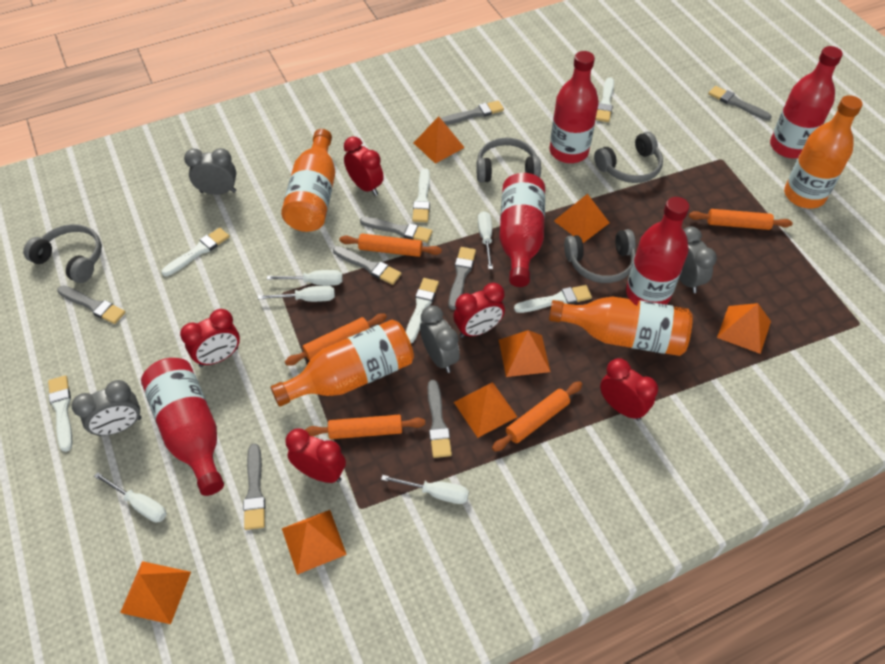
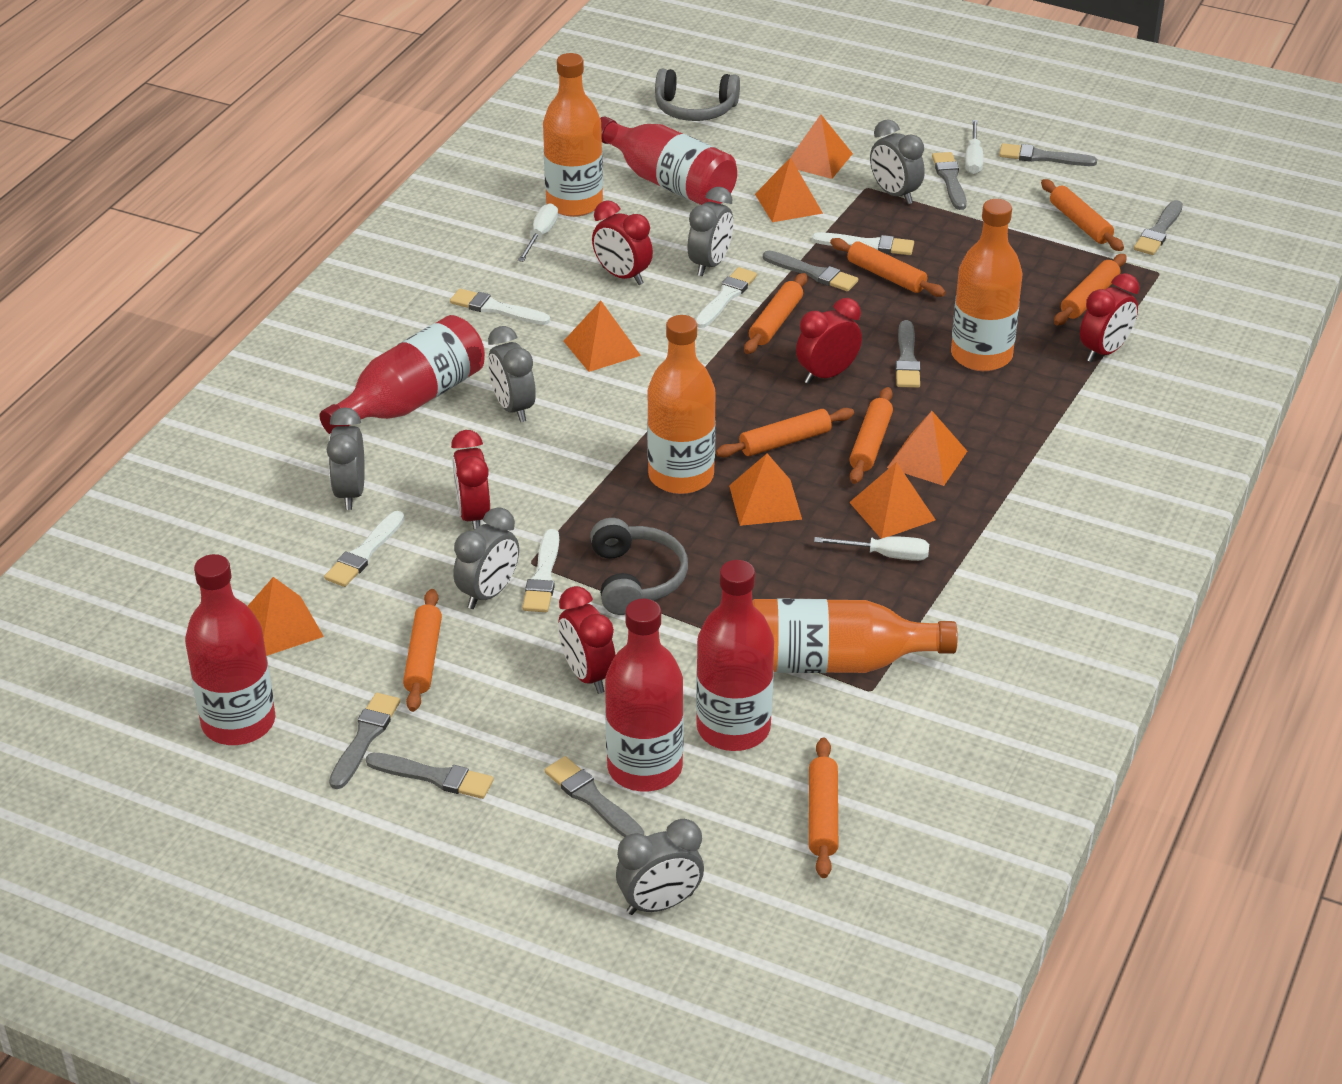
grey clock: [72,380,142,436] [184,148,236,195] [420,305,460,373] [679,227,717,293] = 4 -> [327,408,365,510] [453,507,519,609] [488,326,536,422] [616,819,704,915] [687,187,733,276] [870,119,925,204] = 6
grey headphones: [23,224,102,283] [476,138,541,183] [564,229,636,283] [594,132,663,183] = 4 -> [590,518,688,615] [655,68,740,121] = 2
orange rolling pin: [285,313,387,366] [305,415,425,439] [339,234,442,257] [492,381,583,452] [689,209,793,230] = 5 -> [403,589,442,712] [716,408,854,457] [744,273,807,354] [809,738,838,878] [830,238,946,297] [849,387,893,484] [1041,179,1124,251] [1054,254,1127,325] = 8
white brush: [48,375,72,452] [161,228,230,276] [406,278,439,343] [412,168,430,222] [514,285,592,313] [596,77,614,122] = 6 -> [324,511,405,587] [450,289,550,325] [522,529,559,612] [695,267,757,328] [812,232,914,255] = 5
white screwdriver: [94,472,167,522] [258,285,335,302] [267,270,343,286] [381,475,469,504] [478,211,493,269] = 5 -> [518,203,558,262] [814,536,929,561] [965,120,983,174] = 3

